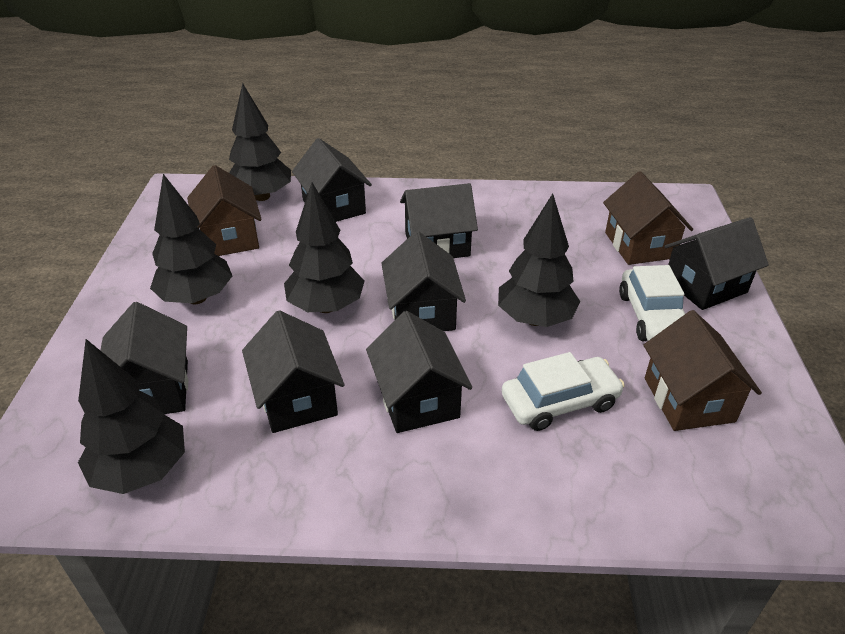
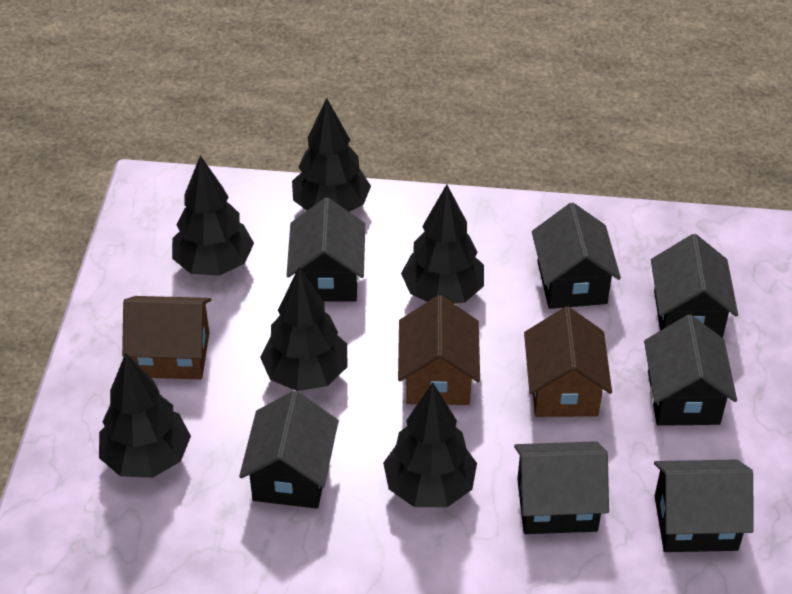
black tree: [78,339,185,494] [150,174,232,304] [229,83,291,201] [284,183,365,313] [498,193,580,327] = 5 -> [99,353,191,478] [172,155,254,276] [260,267,348,391] [292,98,371,212] [383,382,477,507] [401,184,484,304] = 6
white car: [502,352,625,431] [619,265,685,341] = 2 -> none = 0

